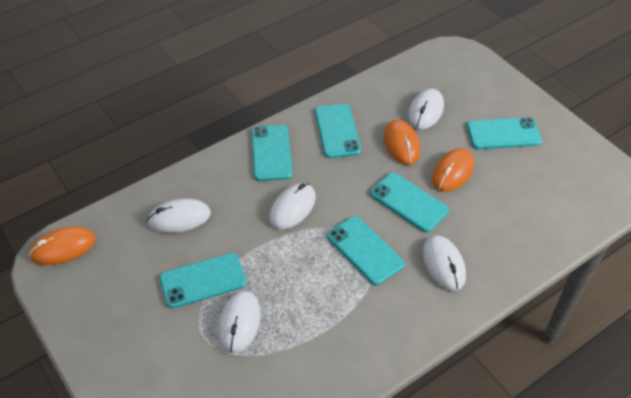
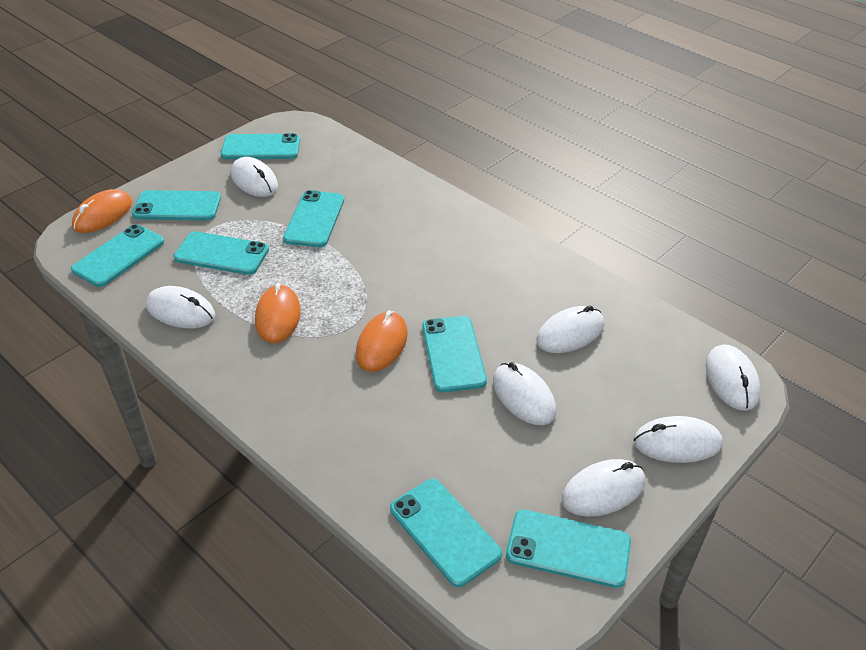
turquoise phone: [160,253,247,309] [252,125,292,181] [315,104,361,158] [327,216,405,285] [370,172,449,232] [467,117,542,149] = 6 -> [71,224,164,287] [132,190,221,220] [174,231,269,275] [221,133,300,159] [283,190,344,247] [390,479,502,587] [422,316,487,393] [506,510,631,588] = 8
white mouse: [147,199,211,233] [218,291,261,353] [269,183,316,230] [408,89,444,130] [422,236,466,291] = 5 -> [146,286,215,328] [231,157,278,197] [493,362,556,425] [536,306,604,353] [562,459,645,517] [633,416,722,463] [706,344,760,411] = 7

